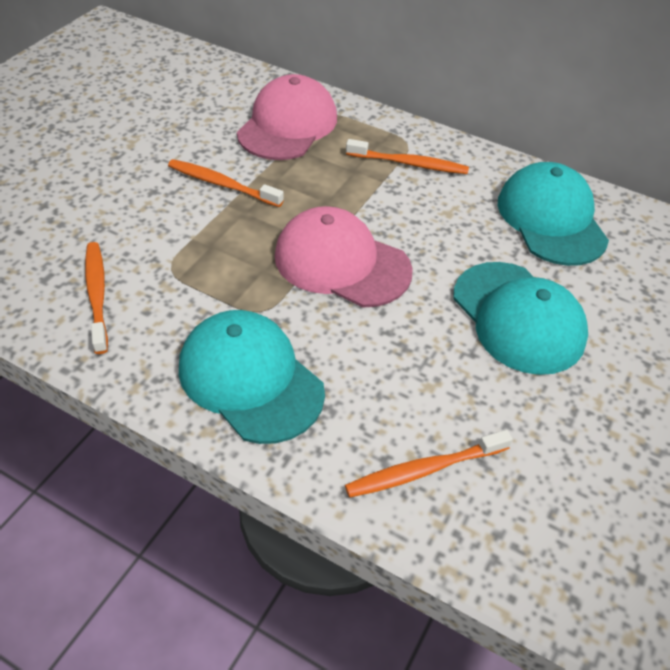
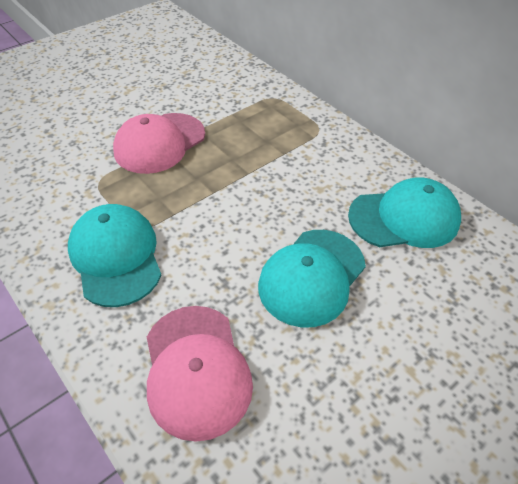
orange toothbrush: [85,242,108,354] [168,159,284,207] [345,430,513,498] [346,139,469,174] = 4 -> none = 0

